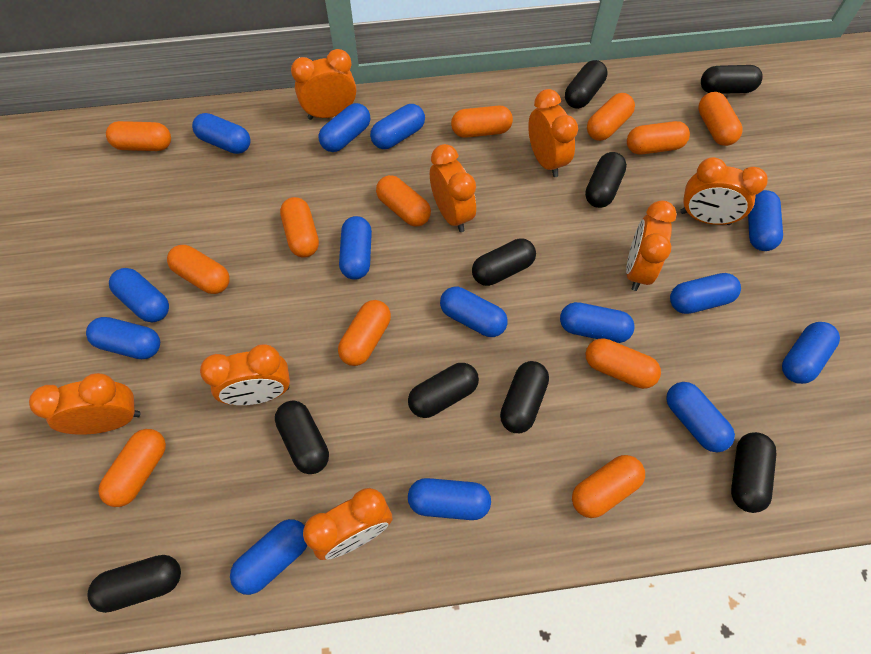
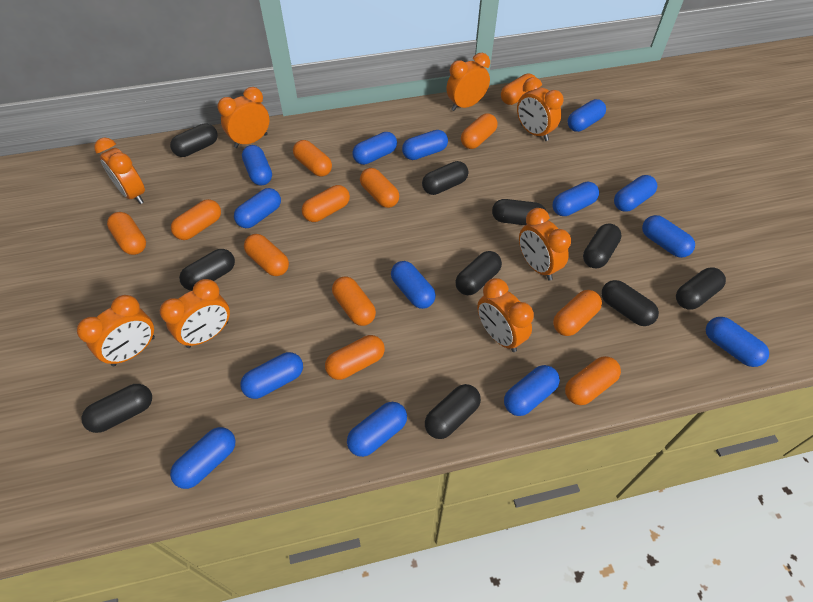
black capsule: [88,555,181,613] [275,401,329,474] [408,363,479,418] [472,238,536,286] [500,361,549,433] [565,60,607,109] [585,152,627,208] [701,65,763,94] [731,432,777,513] = 9 -> [82,384,152,433] [170,123,218,157] [179,249,235,291] [422,161,468,195] [425,384,481,439] [455,251,502,295] [492,199,546,225] [583,224,622,269] [601,280,659,326] [676,268,726,310] = 10

